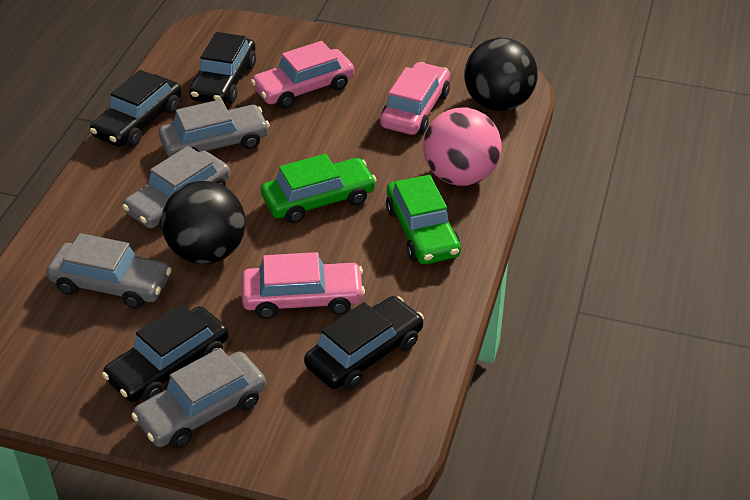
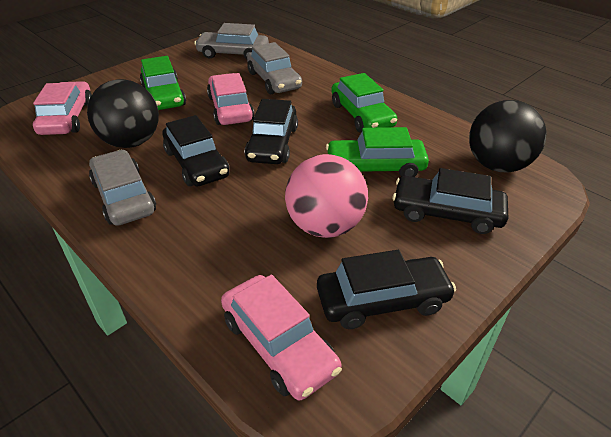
green car: [261,154,377,223] [386,175,461,264] = 2 -> [140,56,186,110] [326,127,429,177] [331,73,398,133] = 3
grey car: [46,233,172,309] [122,146,230,228] [131,348,266,449] [159,99,270,157] = 4 -> [89,150,156,226] [194,23,269,60] [247,42,302,94] = 3

